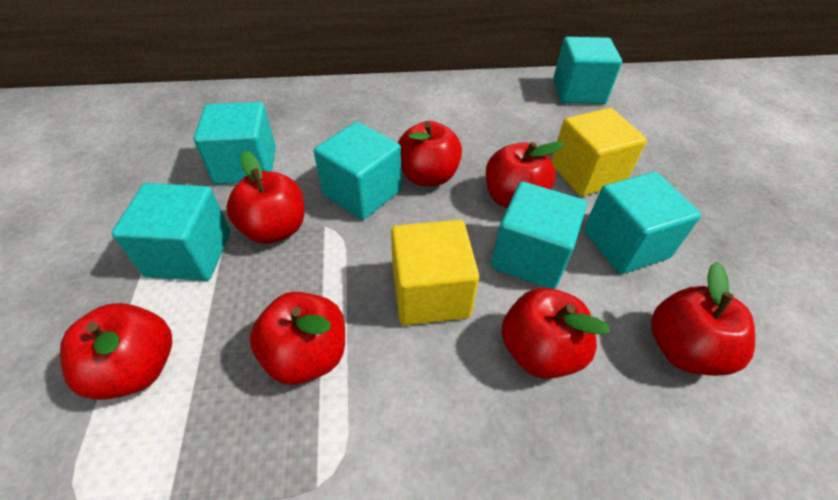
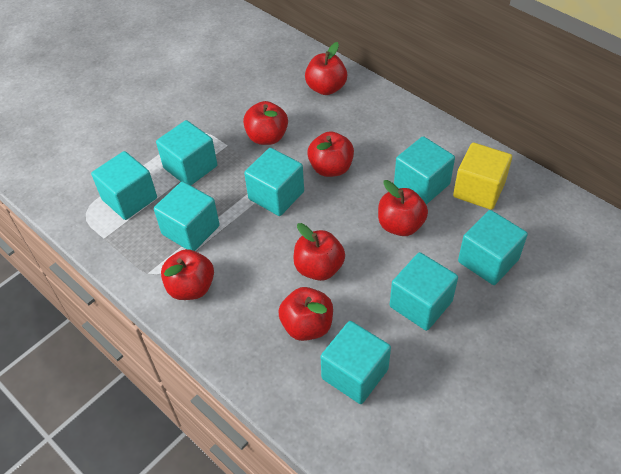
turquoise cube: [112,183,230,281] [194,102,276,185] [314,122,402,220] [491,182,587,289] [553,37,622,104] [584,172,701,274] = 6 -> [91,151,157,220] [154,181,220,251] [156,120,217,185] [244,148,304,216] [321,321,391,404] [390,252,458,331] [394,136,455,205] [458,210,528,285] = 8
yellow cube: [391,220,479,325] [551,108,647,196] = 2 -> [453,143,512,210] = 1

